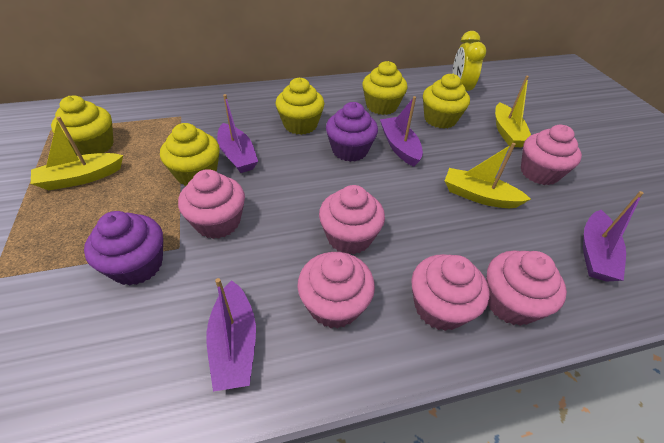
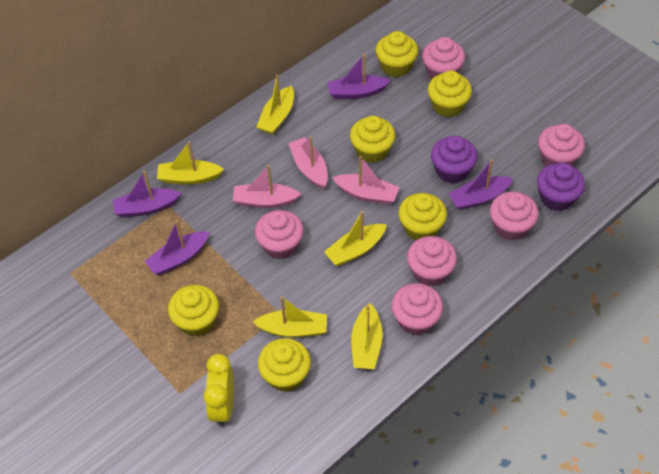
pink boat: none = 0 -> [233,165,301,208] [288,137,328,189] [332,156,400,205] = 3
yellow boat: [31,116,123,190] [445,143,531,208] [495,76,531,147] = 3 -> [157,141,224,185] [253,296,327,338] [256,75,294,135] [324,211,387,266] [351,303,383,369] = 5
yellow cupcake: [51,96,114,155] [160,123,220,186] [276,78,324,135] [362,61,408,115] [423,74,470,129] = 5 -> [168,285,219,336] [258,338,311,392] [350,116,395,163] [375,31,418,77] [399,193,447,240] [428,71,472,117] = 6

